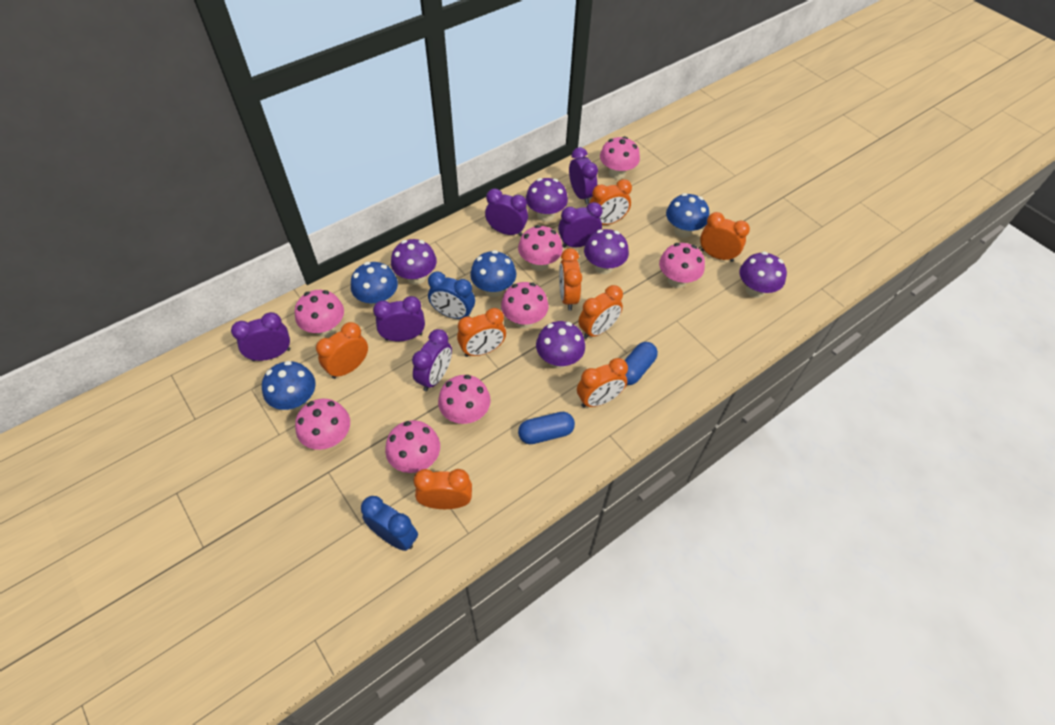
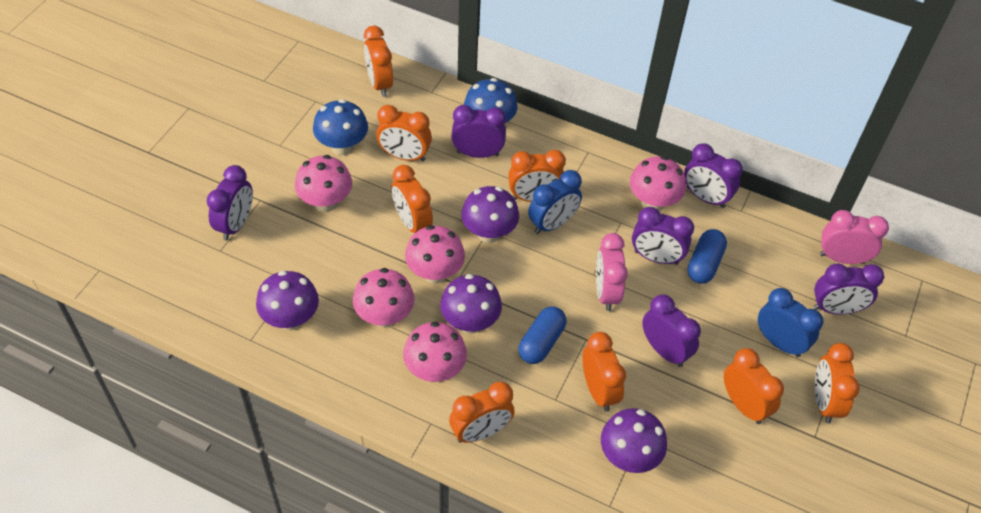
blue mushroom: [262,361,316,410] [351,262,398,308] [470,250,516,297] [666,193,709,238] = 4 -> [313,99,368,156] [464,78,517,123] = 2
pink clock: none = 0 -> [596,233,628,311] [820,210,889,264] = 2
pink mushroom: [295,290,344,337] [295,399,350,450] [385,420,440,473] [438,375,491,424] [501,282,549,328] [518,225,563,271] [600,136,640,179] [659,243,705,288] = 8 -> [295,155,352,212] [353,268,415,328] [403,322,467,382] [405,225,465,284] [630,156,686,211] = 5
purple mushroom: [391,239,437,285] [526,178,568,222] [536,321,585,368] [584,229,629,274] [740,252,787,298] = 5 -> [256,271,319,330] [440,274,502,334] [461,186,519,243] [601,408,667,473] = 4

